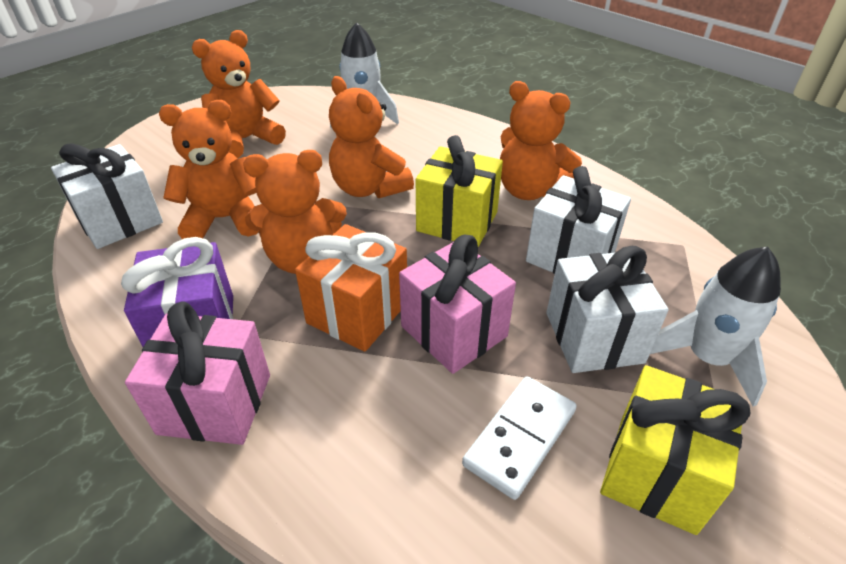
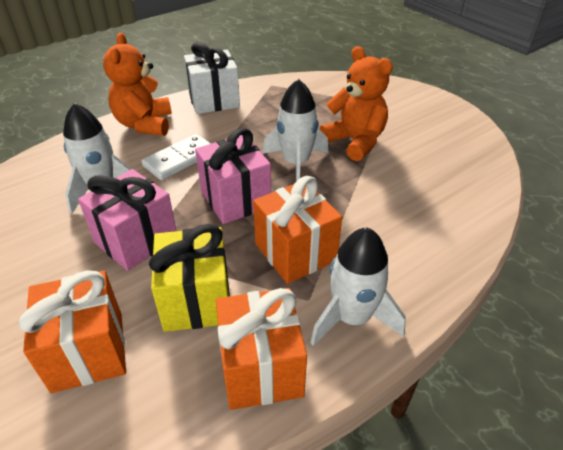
orange gift: [295,224,407,352] = 1 -> [19,270,126,393] [216,288,307,410] [253,176,342,284] = 3
orange teddy bear: [159,100,259,239] [192,30,286,158] [243,150,347,274] [329,76,414,198] [500,81,582,200] = 5 -> [103,33,172,136] [319,46,393,161] = 2
purple gift: [121,237,233,347] = 1 -> none = 0
white gift: [51,143,163,249] [526,166,631,274] [546,246,669,373] = 3 -> [184,42,240,114] = 1
white rocket: [330,22,399,128] [650,246,781,406] = 2 -> [63,103,131,214] [263,79,328,181] [311,227,406,346] = 3
yellow gift: [416,135,503,247] [600,365,751,535] = 2 -> [149,224,230,332] = 1

